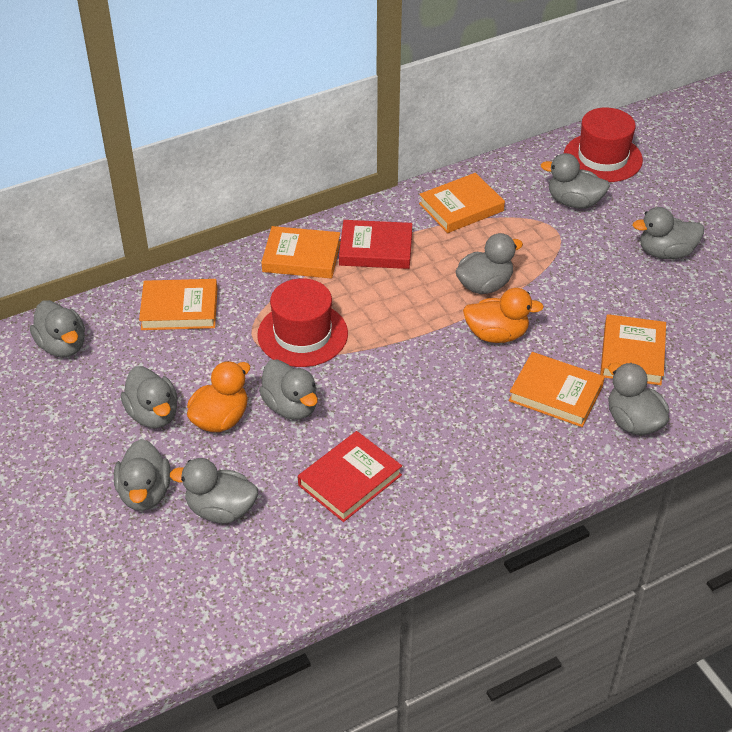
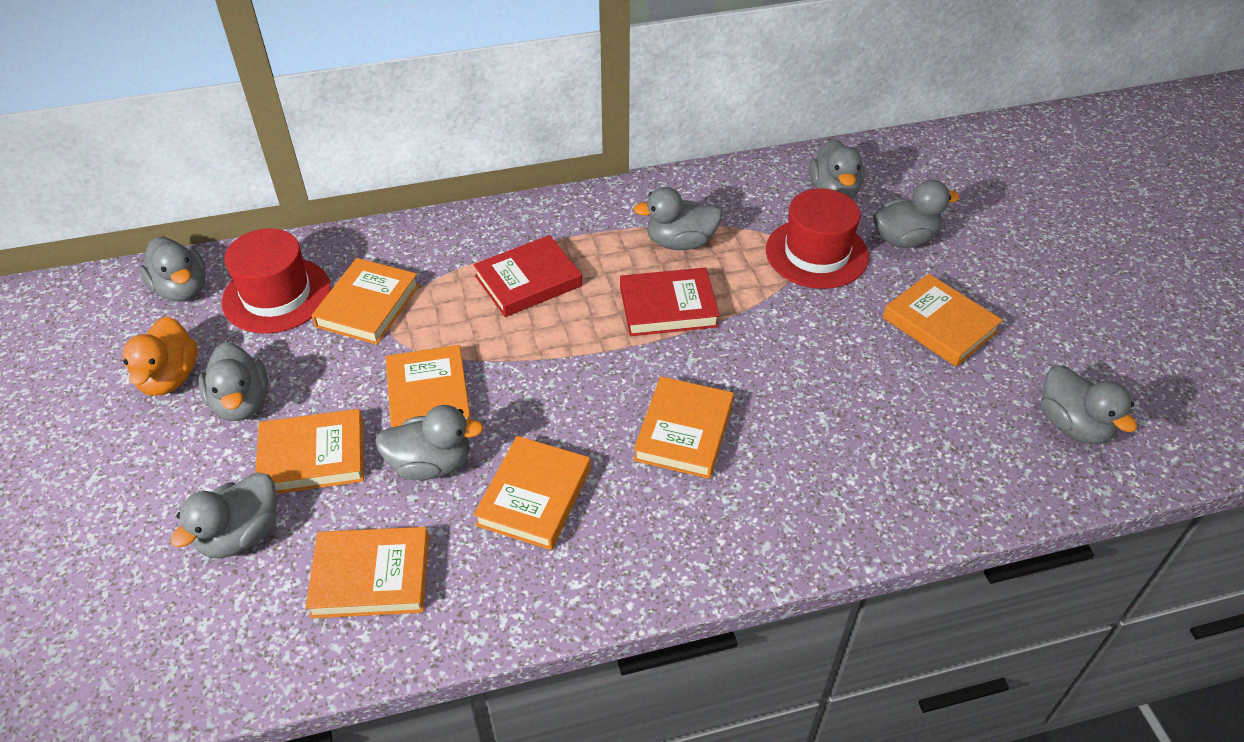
grey duck: [30,300,85,357] [114,439,171,511] [121,366,178,428] [170,458,258,523] [259,359,318,419] [455,233,523,294] [541,153,610,209] [608,363,669,435] [632,207,704,259] = 9 -> [139,237,206,302] [170,472,277,558] [198,342,268,421] [375,405,484,481] [633,187,722,250] [809,139,865,198] [873,180,959,248] [1041,365,1137,444] = 8
orange book: [139,279,217,330] [261,226,340,279] [419,173,505,233] [509,352,605,427] [600,314,666,385] = 5 -> [255,409,364,494] [305,527,429,618] [312,258,419,345] [386,345,471,427] [473,436,591,550] [633,376,734,479] [883,274,1003,367] = 7
orange duck: [187,361,250,432] [463,288,544,343] = 2 -> [122,316,198,396] = 1

